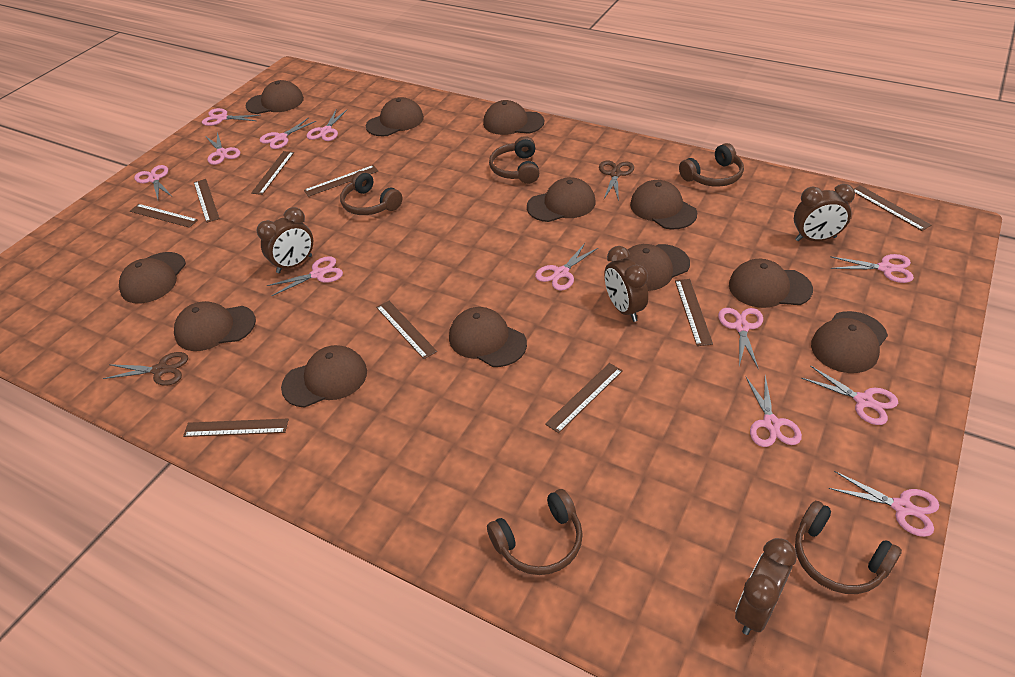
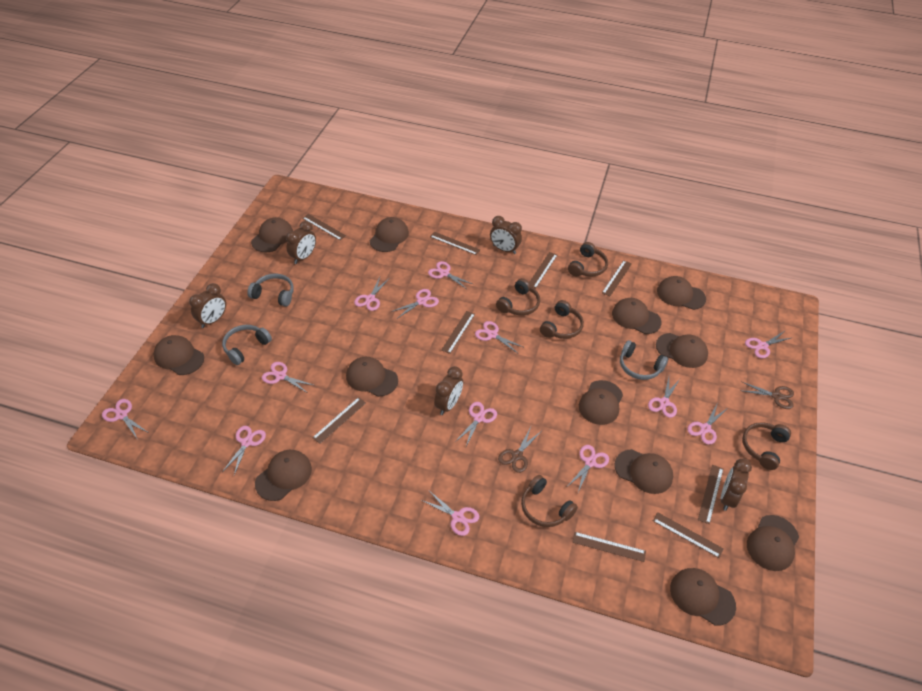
brown clock: [257,207,313,273] [604,246,648,322] [735,538,797,635] [794,184,855,241] = 4 -> [189,283,226,328] [286,221,316,264] [434,366,463,415] [490,216,522,254] [721,459,752,511] = 5
grey headphones: none = 0 -> [222,325,272,365] [247,273,294,307] [620,340,668,380] = 3
pink scissors: [134,165,172,199] [202,108,260,126] [205,132,240,165] [260,118,316,149] [267,256,343,296] [307,109,348,141] [535,243,598,291] [718,308,763,369] [746,376,802,447] [802,365,898,425] [828,471,939,537] [830,254,914,283] = 12 -> [102,399,149,440] [222,426,266,475] [262,362,313,392] [354,277,390,311] [391,289,439,318] [421,491,479,536] [428,261,472,290] [455,402,497,446] [475,321,523,353] [568,445,609,492] [648,377,680,418] [687,402,728,445] [745,332,793,358] = 13

